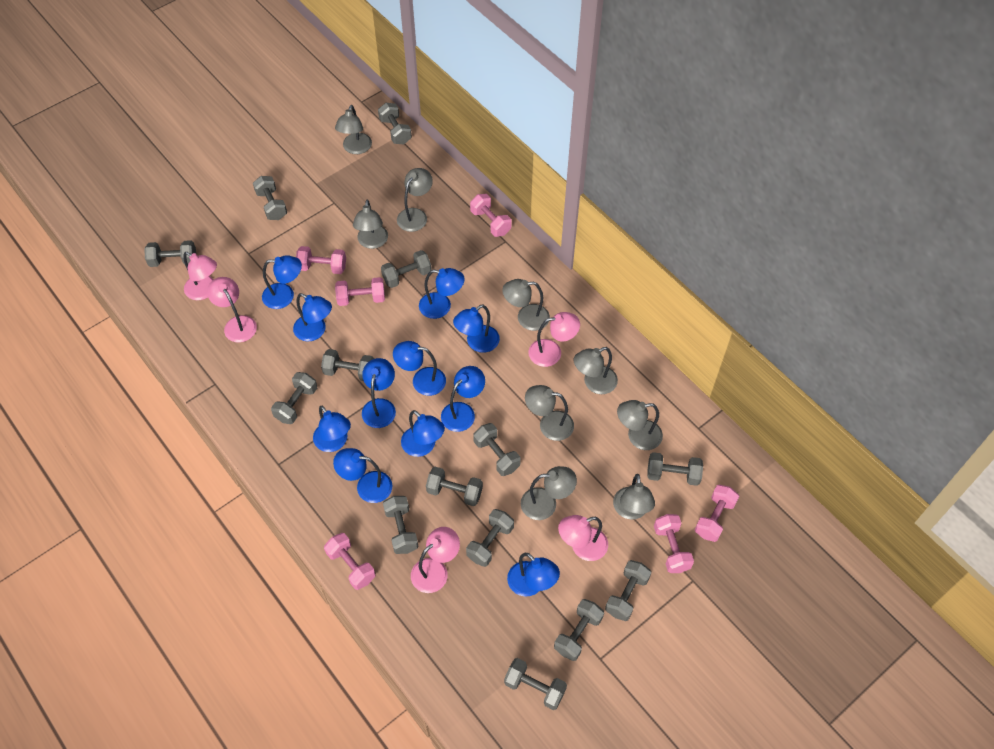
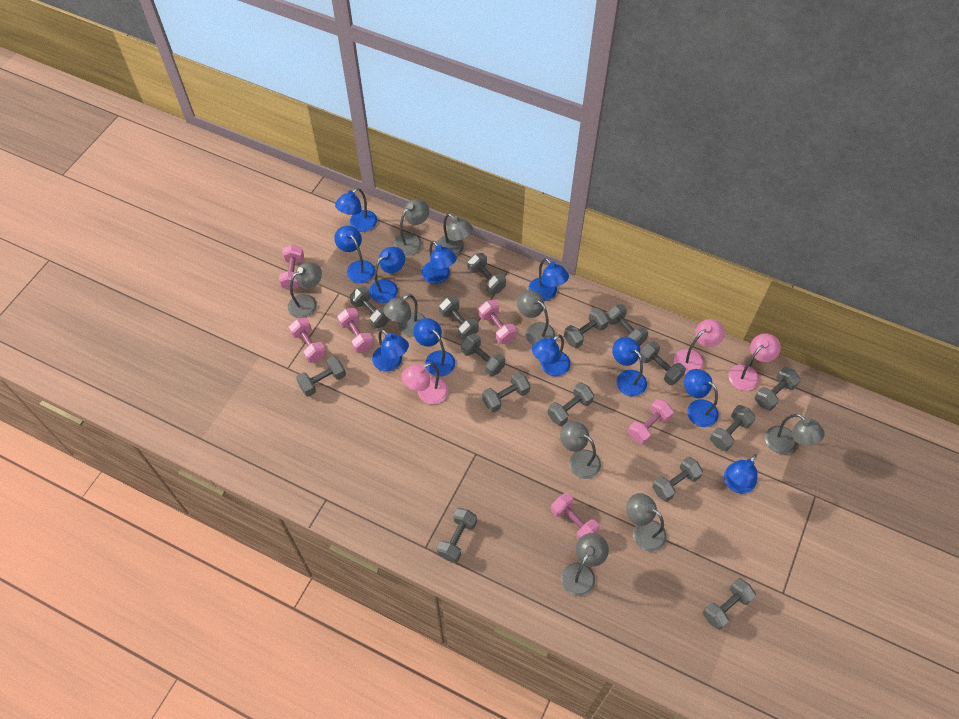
grey dumbbell: [144,240,196,267] [253,176,287,220] [271,372,317,424] [321,349,374,381] [378,103,412,144] [381,250,432,288] [383,496,419,554] [426,467,483,506] [466,509,514,567] [473,423,521,476] [504,658,567,710] [554,599,604,661] [605,560,652,621] [647,452,703,486] = 14 -> [296,356,346,397] [350,286,390,329] [437,508,477,563] [439,296,478,340] [461,333,505,376] [468,253,506,294] [482,372,530,412] [547,382,594,426] [564,308,609,348] [606,304,648,346] [640,341,686,385] [652,457,703,502] [703,578,756,630] [710,405,756,451] [755,367,801,411] = 15
pink lamp: [183,252,217,300] [207,277,257,343] [411,527,460,593] [529,312,580,367] [558,515,608,561] = 5 -> [402,363,448,404] [674,319,725,374] [728,333,781,391] = 3

